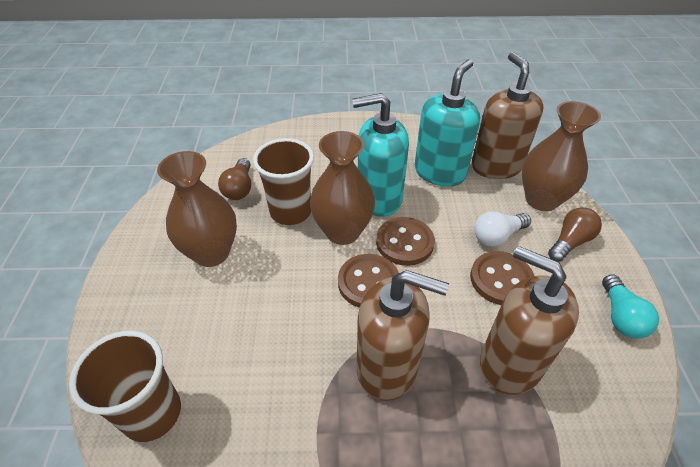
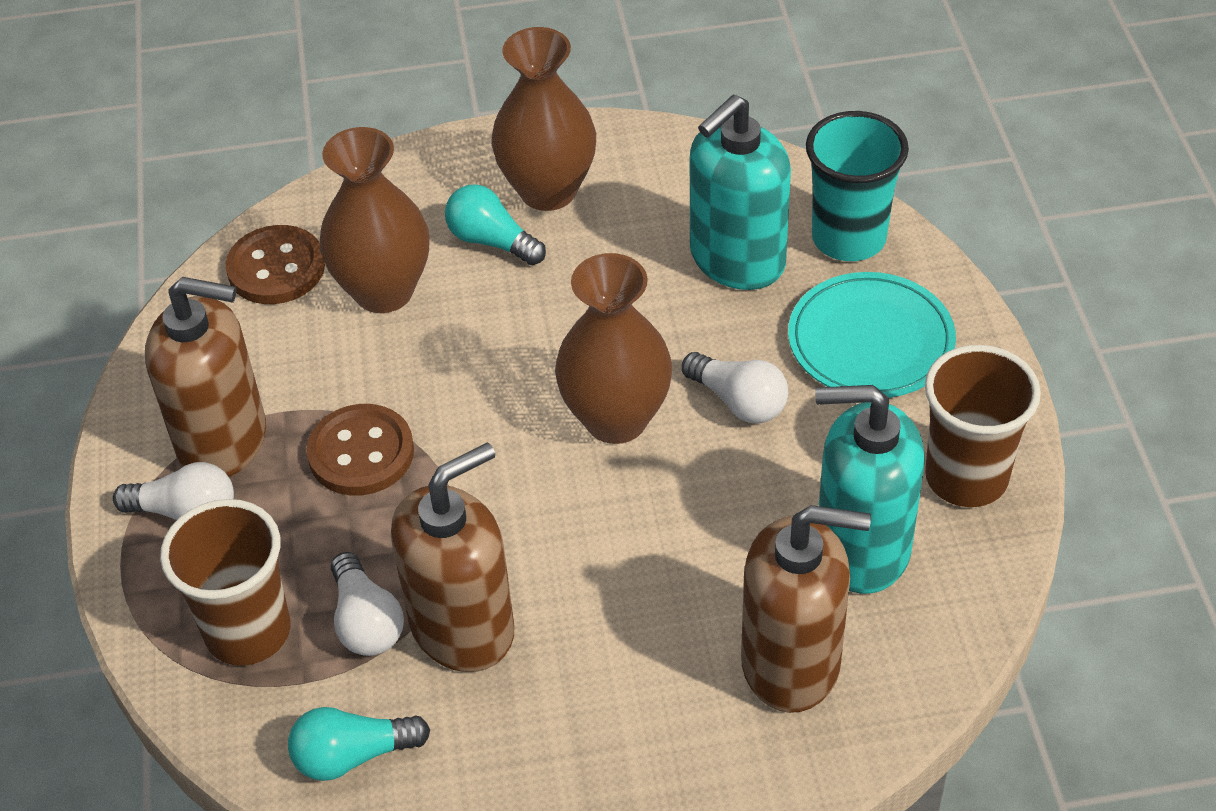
brown button: [338,254,399,308] [376,217,435,266] [470,251,534,305] = 3 -> [226,225,325,304] [307,404,414,495] = 2
brown light bulb: [218,158,251,200] [548,207,602,262] = 2 -> none = 0
turquoise cup: none = 0 -> [806,111,909,261] = 1
turquoise light bulb: [602,274,659,339] = 1 -> [288,707,430,781] [445,184,546,265] = 2
turquoise plate: none = 0 -> [788,272,956,398] = 1
white light bulb: [474,211,531,247] = 1 -> [113,462,234,520] [331,552,404,656] [682,352,788,423] = 3

